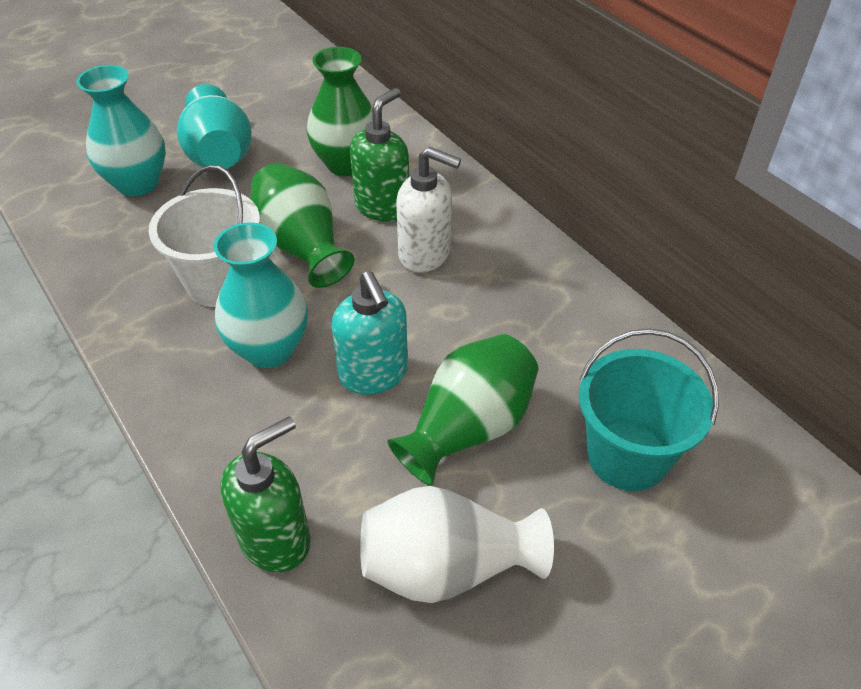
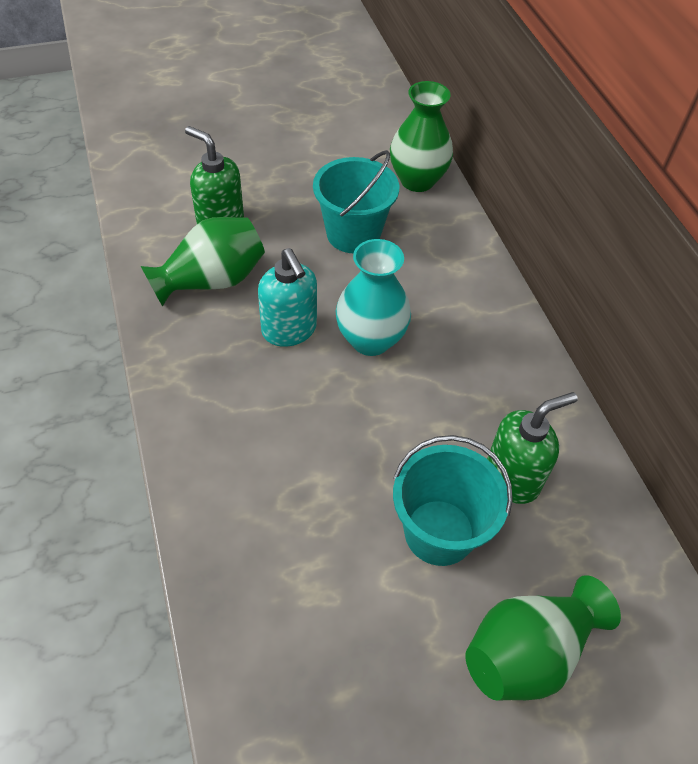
turquoise bucket: [579,329,719,491] = 1 -> [313,150,399,253] [393,435,513,566] = 2
turquoise vase: [77,65,166,196] [177,84,252,170] [214,222,308,368] = 3 -> [335,239,411,356] = 1
white bucket: [149,165,260,307] = 1 -> none = 0
white soap dispenser: [396,147,461,273] = 1 -> none = 0
white vase: [360,486,554,603] = 1 -> none = 0

